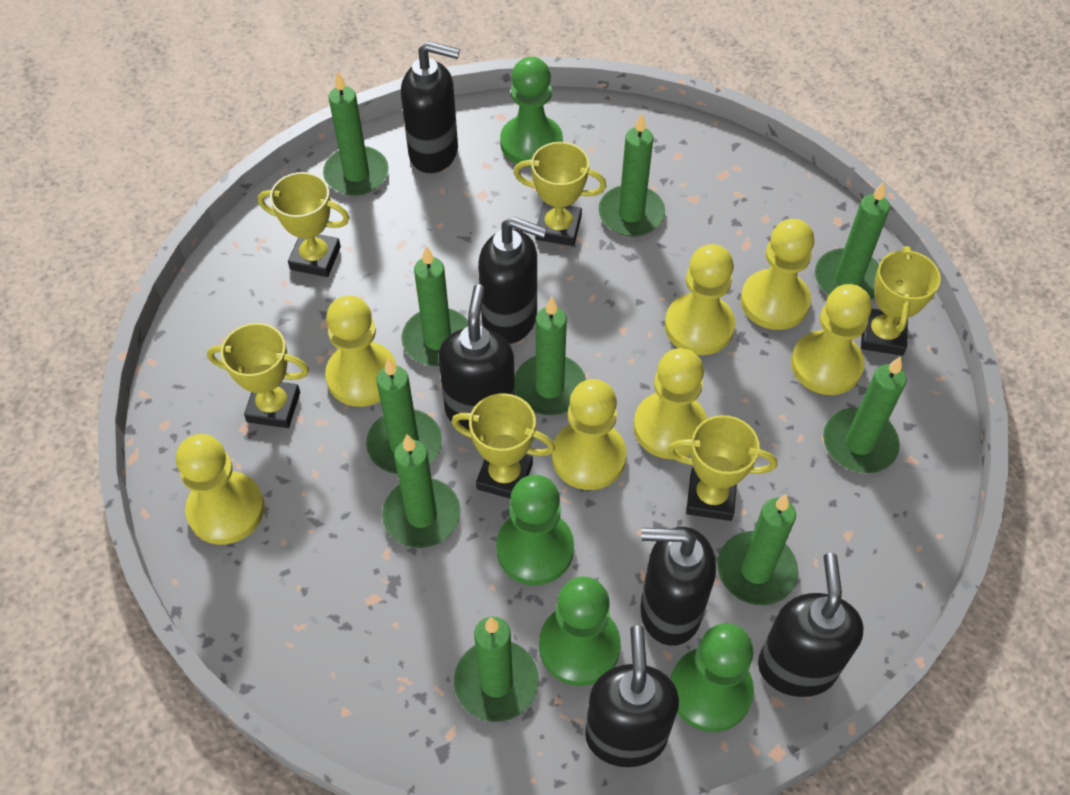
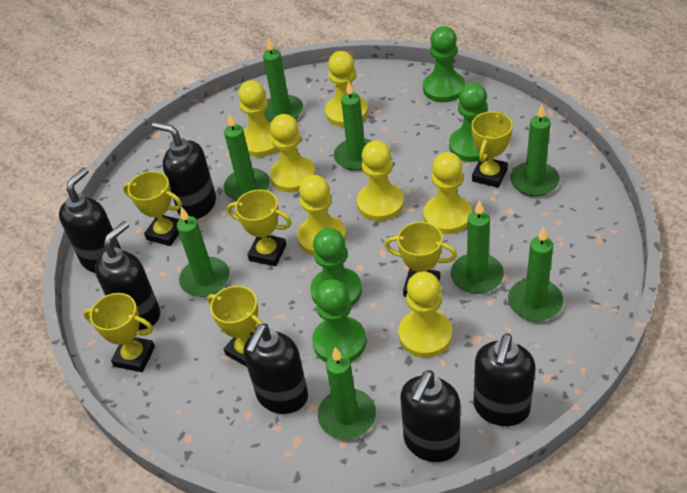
green candle: [323,71,389,195] [366,357,442,474] [382,434,461,548] [401,246,468,366] [454,616,539,722] [515,297,586,415] [598,114,665,237] [717,494,798,605] [815,182,890,299] [823,356,907,473] = 10 -> [177,207,230,297] [224,113,270,201] [263,37,303,123] [318,347,376,440] [334,81,371,171] [451,200,504,294] [508,227,563,321] [510,104,560,197] = 8

